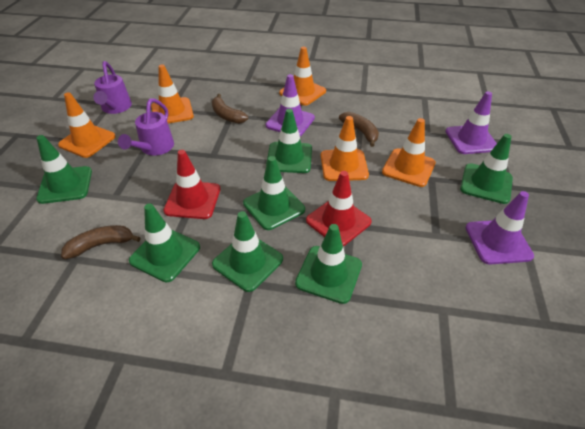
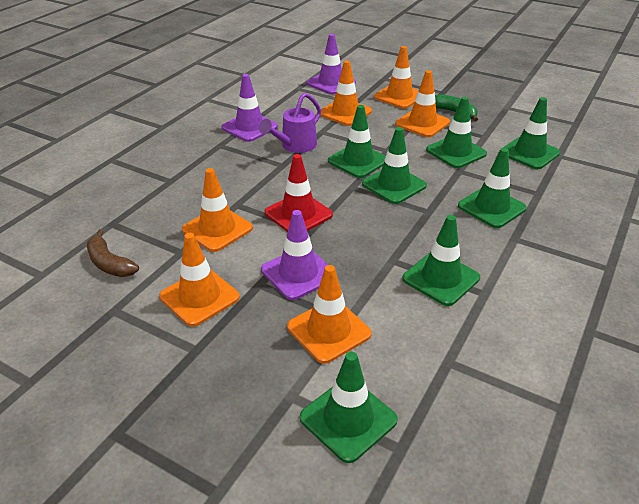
brown banana: [61,225,141,259] [212,94,248,123] [339,112,379,147] = 3 -> [87,230,139,277] = 1
green banana: none = 0 -> [435,94,478,122] = 1
orange traffic cone: [58,92,116,158] [151,65,194,124] [279,47,326,106] [321,116,369,181] [382,118,436,187] = 5 -> [159,233,240,327] [182,168,253,252] [287,265,372,364] [321,61,372,126] [374,46,418,109] [395,70,450,137] = 6
purple watering can: [93,61,132,114] [118,98,174,156] = 2 -> [259,93,321,153] = 1
red traffic cone: [163,150,220,219] [306,171,372,246] = 2 -> [265,154,333,232] = 1

